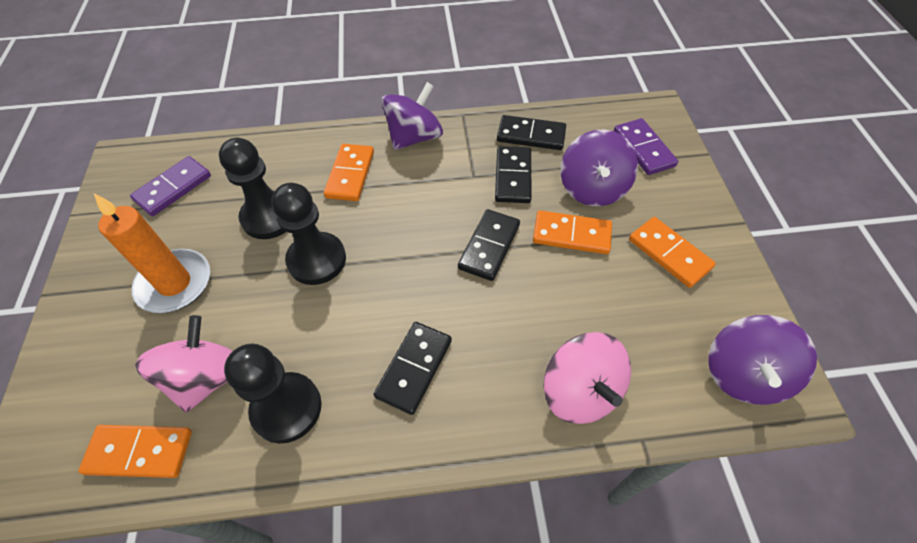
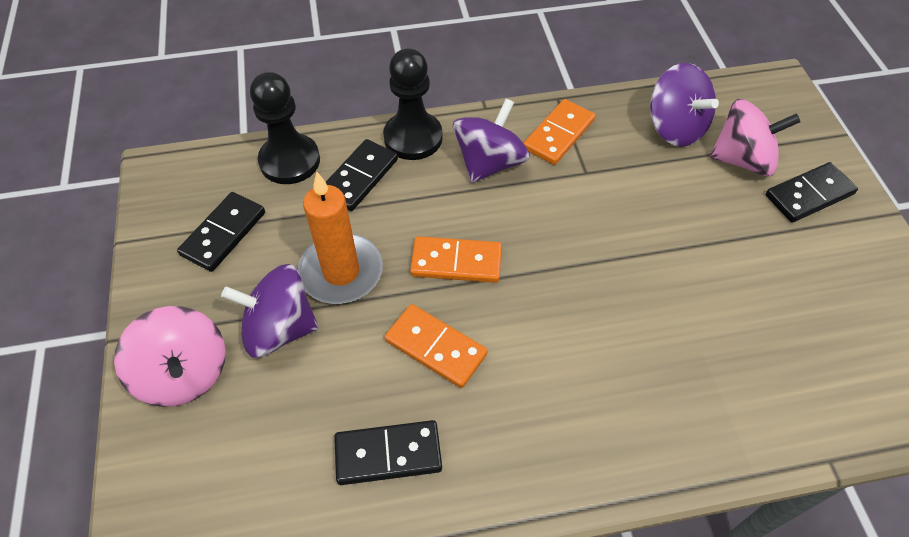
black pawn: [219,138,286,239] [224,344,322,444] [271,183,346,285] = 3 -> [250,72,320,184] [383,48,443,160] = 2
orange domino: [78,425,192,478] [324,144,374,201] [533,210,612,254] [629,217,716,288] = 4 -> [385,304,488,388] [410,236,502,283] [523,99,596,165] = 3
purple domino: [130,156,211,216] [614,118,678,175] = 2 -> none = 0

